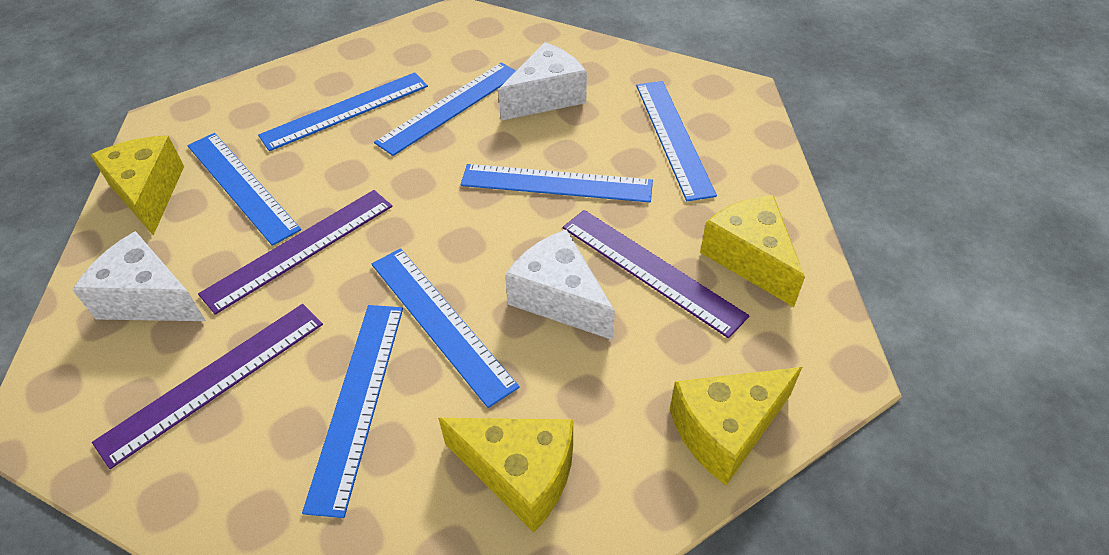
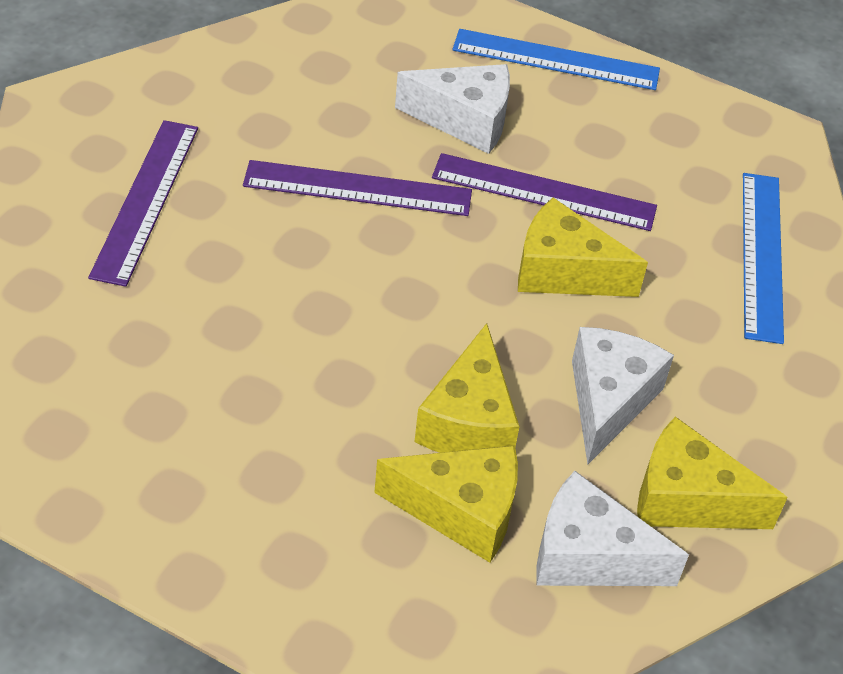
blue ruler: [187,133,301,246] [258,72,428,151] [302,305,403,518] [372,248,520,408] [374,63,516,156] [460,164,653,202] [636,81,717,201] = 7 -> [453,29,660,90] [743,173,784,344] = 2

